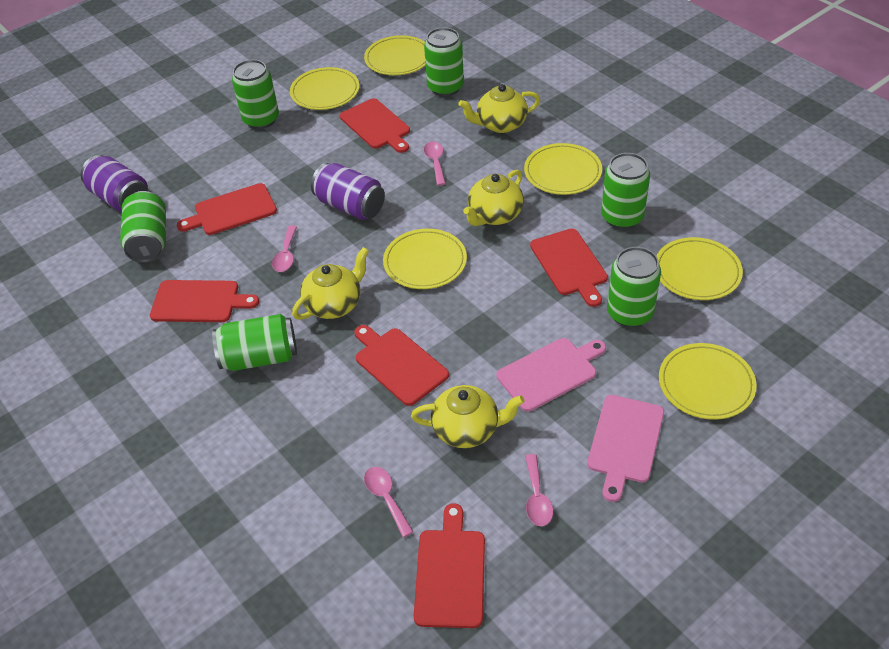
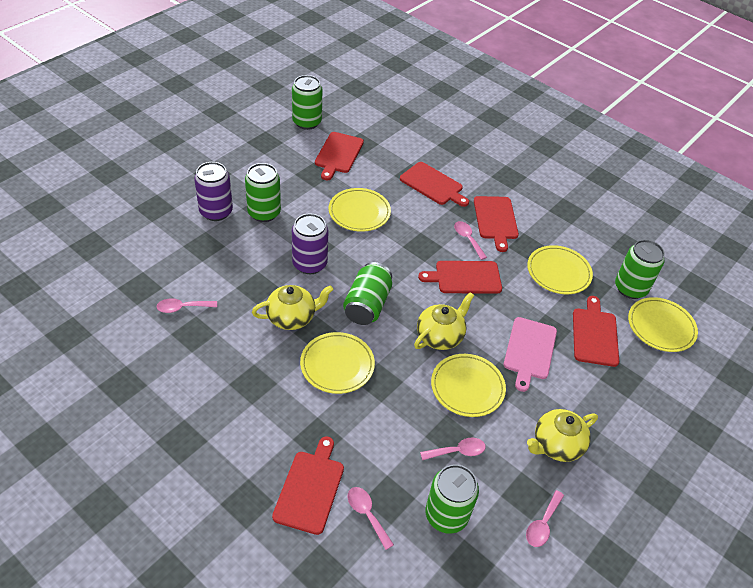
green can: [120,191,166,263] [212,314,297,371] [232,60,279,129] [424,27,464,97] [601,153,650,229] [607,247,661,327] = 6 -> [245,163,281,222] [292,75,322,130] [343,262,392,325] [425,464,479,534] [615,240,665,299] = 5
pink cutting board: [497,338,606,412] [587,395,664,502] = 2 -> [504,317,557,392] = 1
pink spoon: [272,225,297,272] [364,467,413,537] [424,142,446,186] [525,454,553,526] = 4 -> [156,298,217,313] [348,487,394,550] [420,438,486,460] [454,221,487,260] [526,490,564,547] = 5
yellow plate: [290,67,360,110] [364,35,426,75] [383,229,467,289] [524,143,602,195] [657,237,743,300] [659,343,757,420] = 6 -> [300,332,375,394] [329,188,391,232] [431,354,506,417] [527,245,593,294] [628,297,698,352] = 5
yellow teapot: [292,247,369,320] [411,385,525,448] [458,84,540,133] [463,170,524,226] = 4 -> [252,285,333,330] [414,292,474,350] [527,409,598,462] = 3

